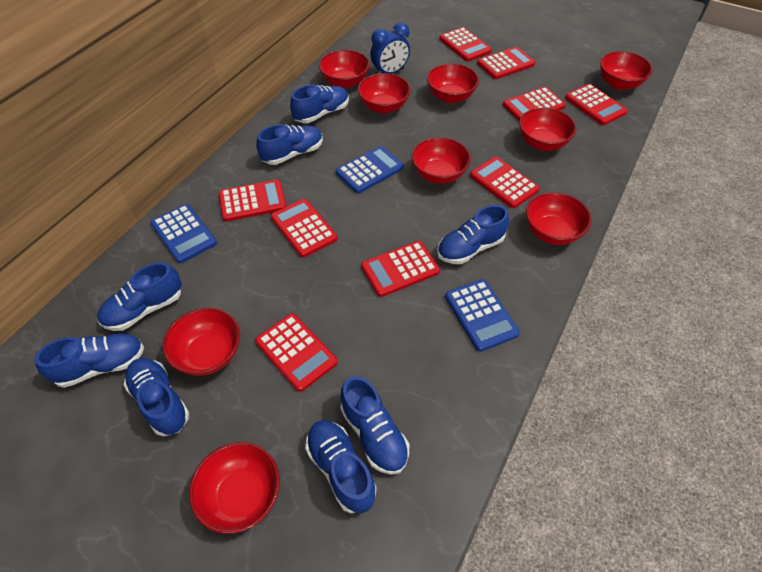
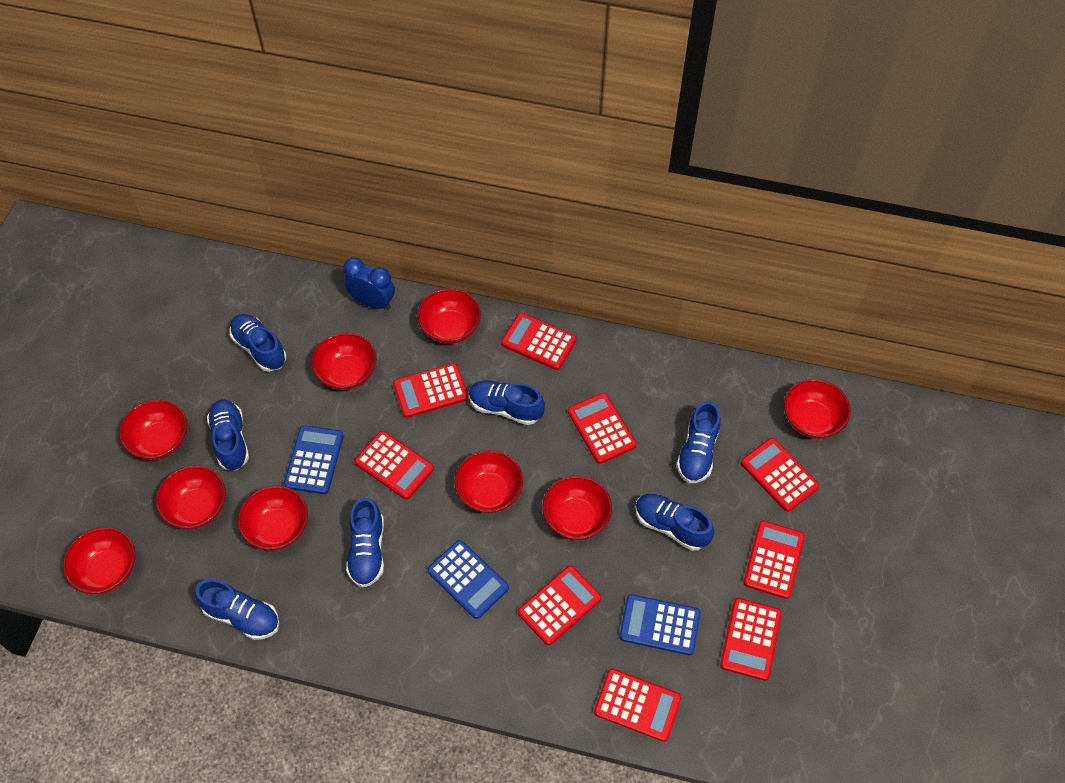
blue shoe: [34,333,144,388] [97,262,182,331] [123,358,189,436] [256,124,323,165] [290,85,349,123] [305,420,376,513] [340,376,409,475] [437,205,509,264] = 8 -> [195,579,279,640] [207,399,249,470] [230,314,286,372] [346,497,384,588] [469,381,545,425] [635,494,714,551] [676,401,721,483] = 7

